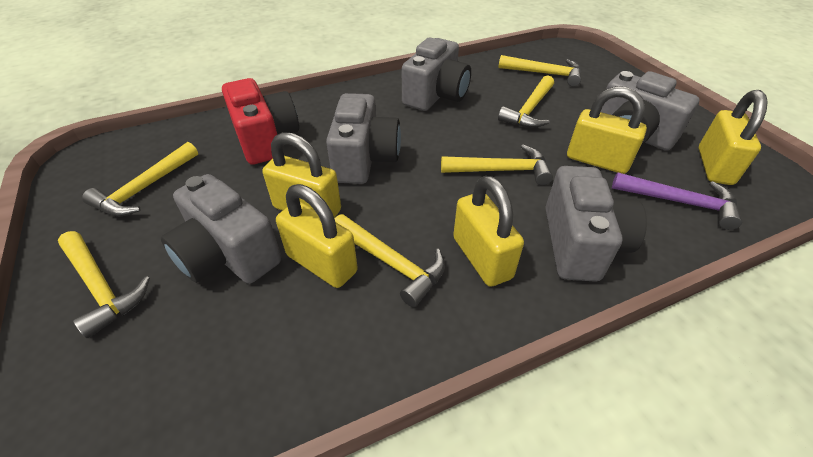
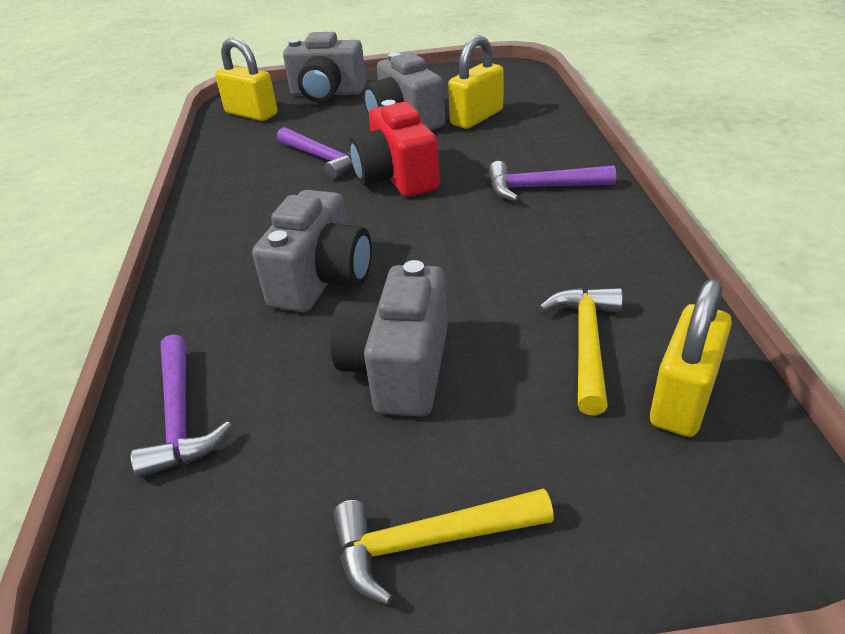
grey camera: [161,174,282,284] [326,93,401,184] [402,38,471,111] [545,166,647,282] [601,71,699,151] = 5 -> [252,190,372,312] [283,32,366,103] [330,260,448,417] [363,52,445,130] = 4
purple hammer: [612,172,742,230] = 1 -> [131,334,232,479] [277,127,353,179] [489,161,616,201] = 3
yellow hammer: [58,231,150,338] [82,142,198,216] [335,214,445,307] [441,144,553,185] [498,55,581,87] [498,75,554,128] = 6 -> [333,488,554,604] [539,288,623,415] = 2
yellow padlock: [263,132,341,218] [276,184,358,288] [453,176,524,287] [567,86,647,174] [698,90,768,185] = 5 -> [215,37,277,121] [448,35,504,129] [650,279,732,437] = 3

